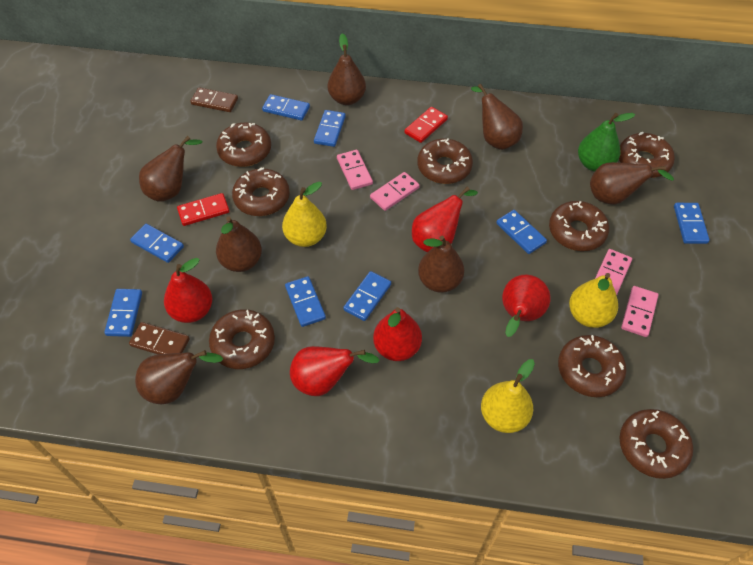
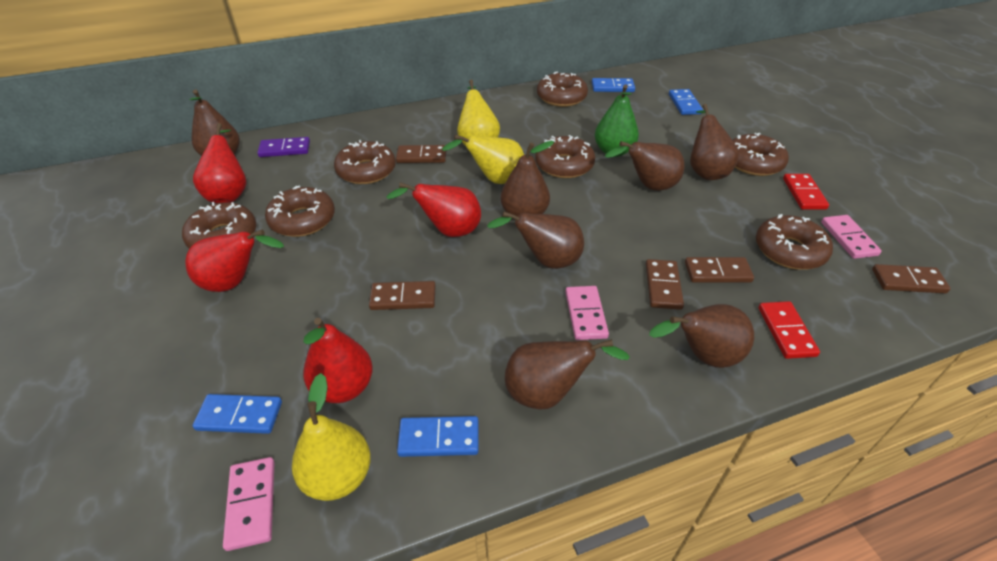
blue domino: [104,289,142,337] [130,224,184,263] [262,94,310,121] [285,276,326,327] [314,110,346,147] [343,271,391,321] [496,210,547,254] [674,203,710,244] = 8 -> [193,394,282,434] [397,416,479,457] [592,78,635,92] [669,89,703,115] = 4
brown domino: [129,322,190,355] [190,87,238,112] = 2 -> [369,281,436,310] [396,145,446,163] [646,259,684,310] [685,257,754,282] [872,264,951,293] = 5
brown donut: [209,309,275,369] [216,123,271,167] [232,167,290,216] [417,138,473,184] [549,201,609,251] [558,335,627,397] [619,132,675,178] [619,409,693,479] = 8 -> [182,202,256,248] [265,186,335,237] [334,140,396,184] [535,135,595,178] [537,72,588,107] [732,133,789,176] [756,214,833,270] = 7
pink domino: [337,150,373,190] [370,172,420,211] [595,249,632,296] [621,286,658,337] = 4 -> [223,457,275,551] [565,286,609,340] [821,215,882,259] = 3
purple domino: none = 0 -> [257,137,310,157] = 1
red pear: [164,258,212,323] [290,346,380,396] [373,307,422,361] [412,187,478,252] [502,275,551,337] = 5 -> [185,229,284,292] [193,123,246,203] [303,318,373,403] [386,182,481,237] = 4

